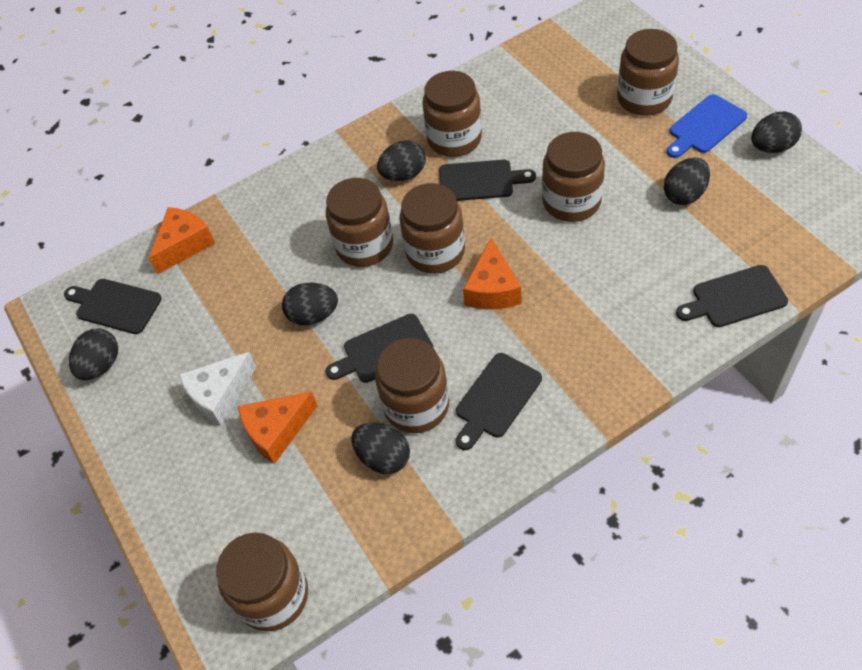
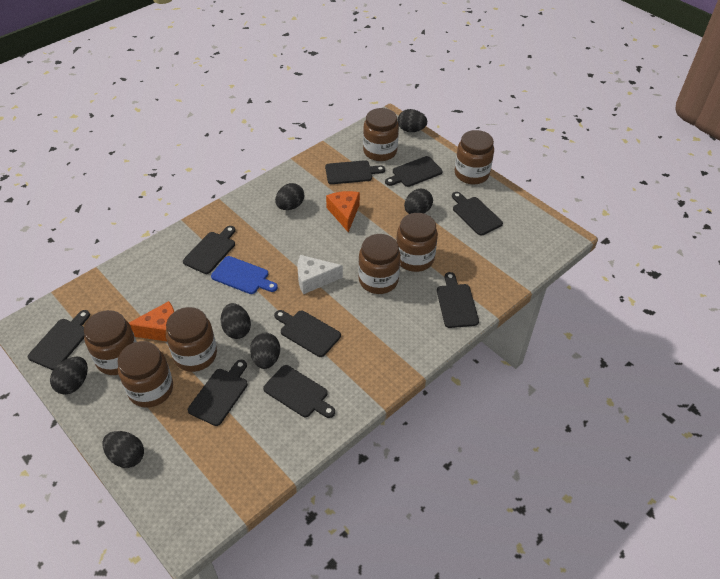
black cutting board: [64,279,162,334] [326,314,434,383] [439,160,536,201] [456,353,542,450] [676,265,788,327] = 5 -> [28,310,90,370] [183,226,236,274] [188,360,248,426] [263,365,335,418] [274,310,341,357] [325,160,385,184] [385,156,443,187] [437,272,479,328] [452,192,503,236] = 9
black egg: [69,328,118,380] [282,283,338,325] [351,423,410,474] [377,140,426,181] [664,158,710,205] [751,111,802,153] = 6 -> [50,357,88,395] [102,431,144,468] [221,303,251,339] [250,333,280,369] [275,183,304,210] [398,109,427,132] [404,189,433,214] = 7
orange cheese: [148,207,215,274] [238,391,317,464] [463,238,521,310] = 3 -> [129,301,174,341] [326,191,360,232] = 2

